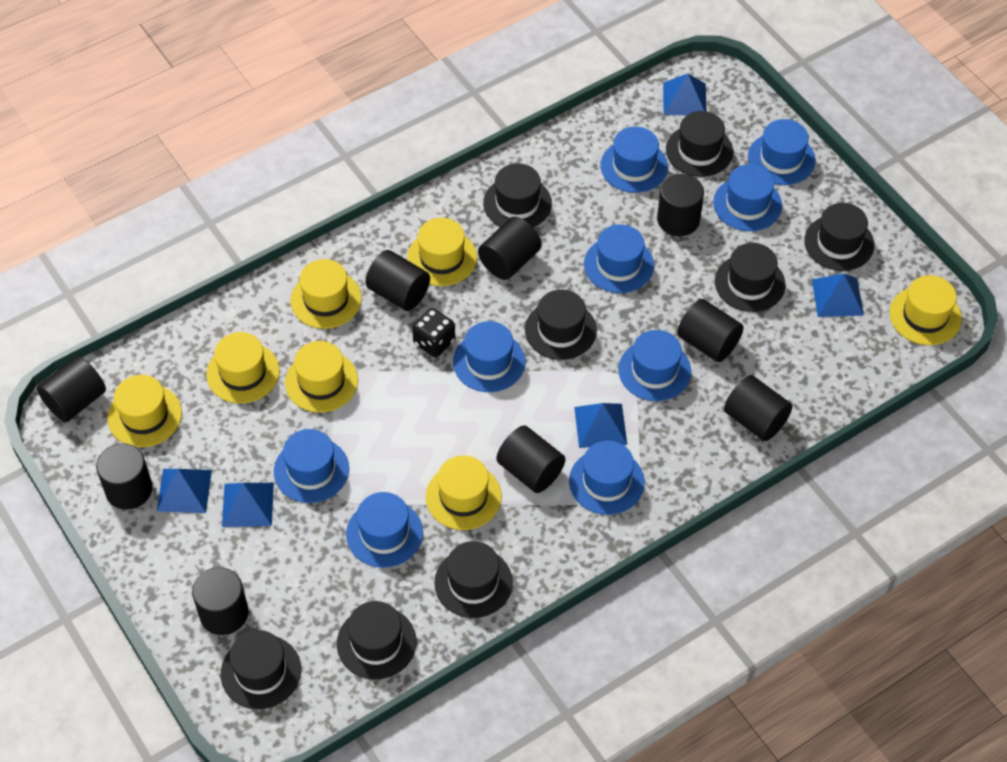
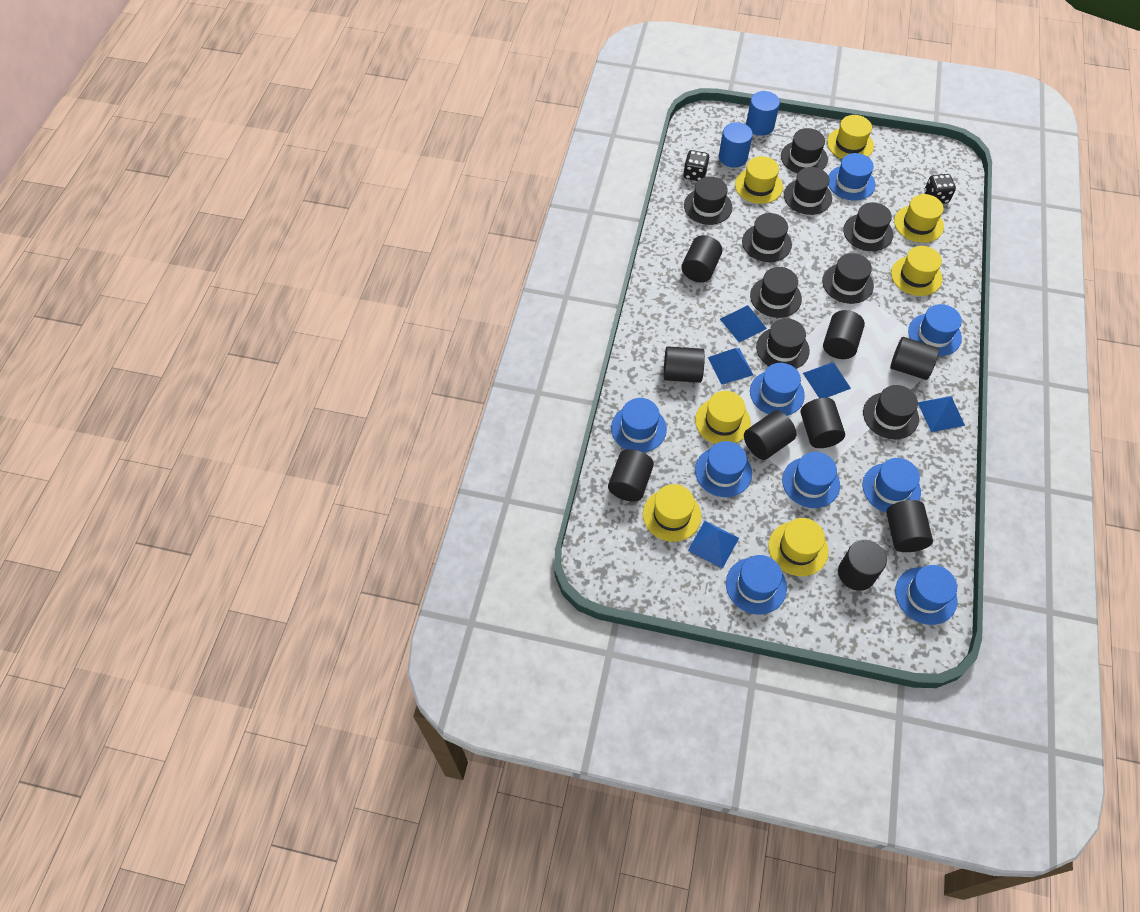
black dice: [412,308,455,357] = 1 -> [683,150,710,181] [924,174,956,204] = 2
black hat: [221,630,301,709] [337,601,417,679] [434,541,513,618] [483,163,552,228] [525,289,597,360] [666,111,733,177] [715,243,785,312] [804,203,874,271] = 8 -> [684,177,732,225] [742,213,792,262] [750,267,802,318] [756,318,810,369] [781,128,828,173] [784,167,832,215] [822,253,874,304] [843,202,893,251] [863,385,919,439] = 9
blue cylinder: none = 0 -> [719,122,753,168] [746,91,780,136] = 2

